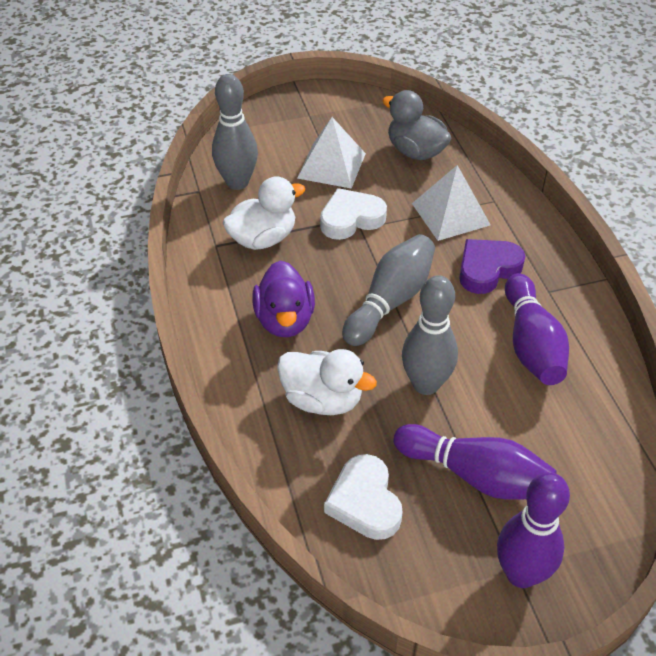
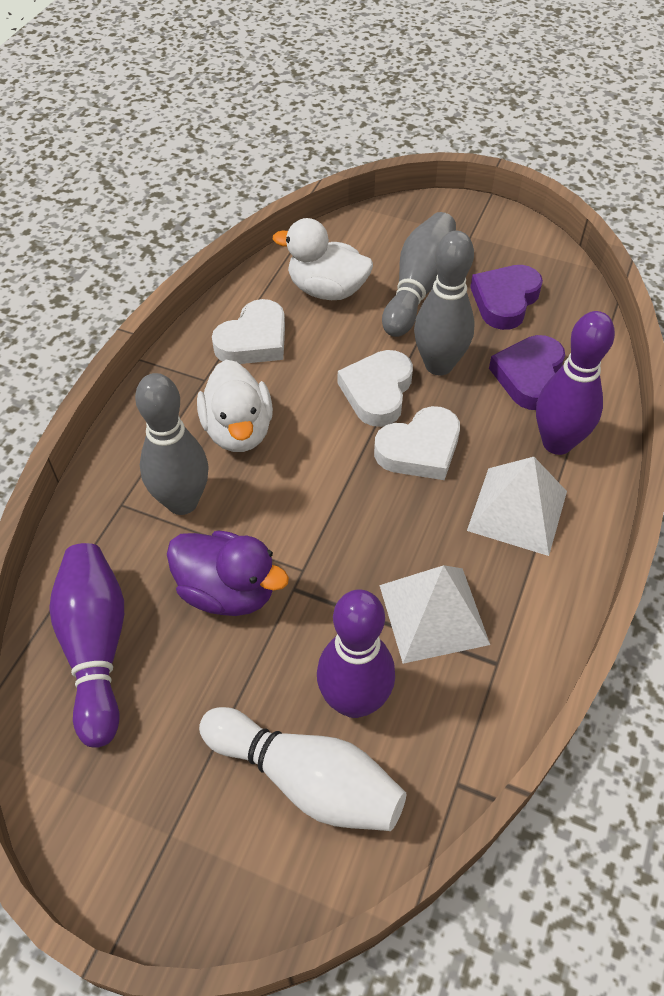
grey duck: [382,90,451,160] = 1 -> none = 0
purple heart: [459,239,525,294] = 1 -> [470,265,543,330] [489,335,565,410] = 2
white bowling pin: none = 0 -> [199,707,406,831] = 1
white heart: [320,188,387,240] [324,454,403,540] = 2 -> [212,299,285,364] [338,350,413,427] [374,406,460,480] = 3

